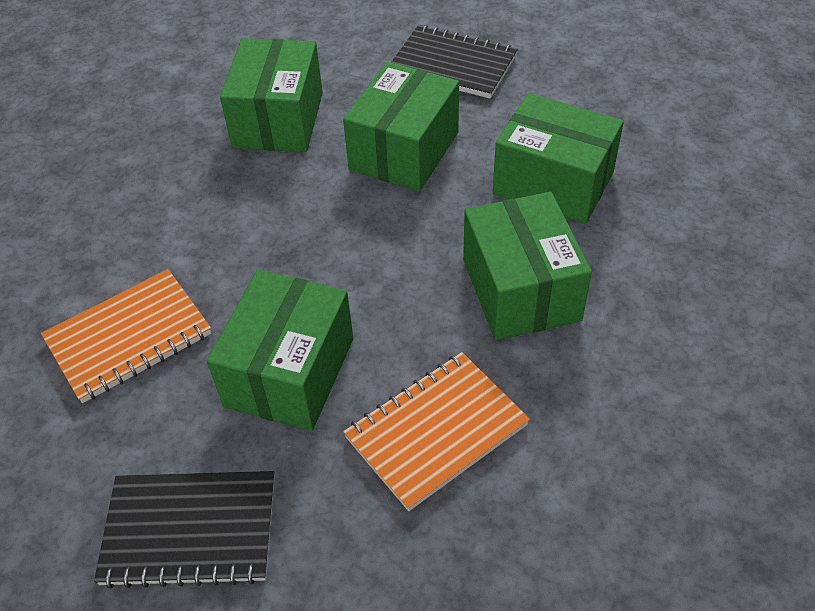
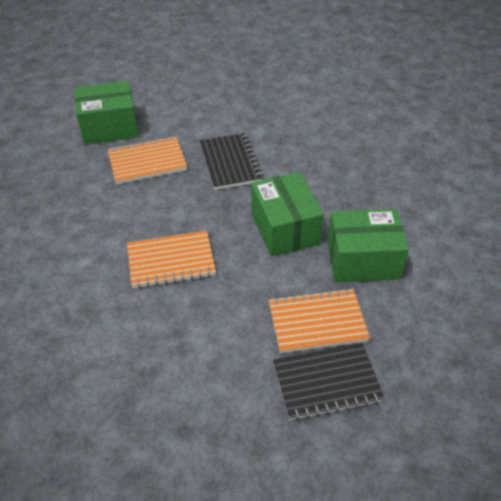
green box: [207,270,353,431] [220,38,323,152] [343,62,459,192] [463,192,592,341] [493,93,624,224] = 5 -> [74,81,139,145] [251,172,324,257] [327,209,409,282] = 3
orange notebook: [41,269,211,403] [343,352,530,511] = 2 -> [108,136,187,184] [127,231,216,289] [269,288,370,353] = 3

